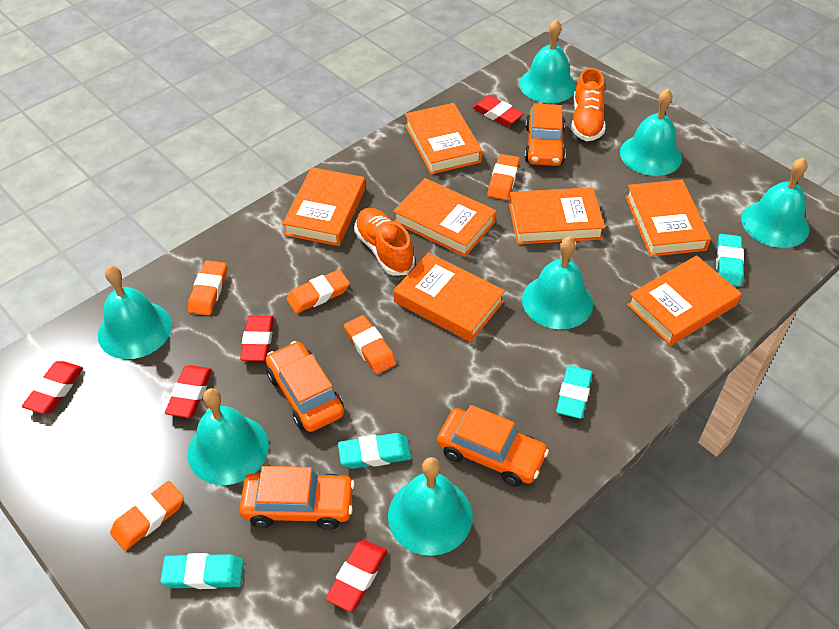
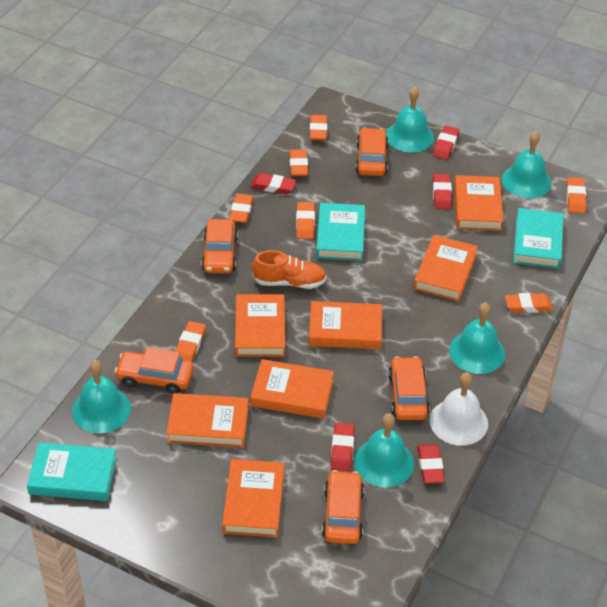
orange car: [239,466,355,530] [266,341,344,432] [437,405,549,487] [524,103,566,166] = 4 -> [114,347,194,394] [201,219,238,273] [322,470,364,544] [356,128,388,176] [388,356,430,420] = 5
orange eraser: [110,481,184,551] [188,260,227,316] [286,269,350,314] [344,315,396,374] [488,154,520,200] = 5 -> [175,321,206,362] [229,194,254,223] [290,149,308,176] [296,202,315,239] [310,115,327,141] [505,293,553,313] [566,177,586,213] = 7
orange shoe: [354,208,415,276] [571,68,606,141] = 2 -> [252,250,327,289] = 1
turquoise bell: [98,266,172,359] [188,388,269,485] [388,457,473,556] [519,19,576,103] [522,237,593,329] [620,89,682,176] [741,158,809,248] = 7 -> [72,360,131,433] [354,413,414,487] [386,87,434,152] [449,303,505,374] [502,131,551,198] = 5
turquoise book: none = 0 -> [27,442,117,501] [316,203,365,261] [513,208,564,269] = 3
turquoise eraser: [160,553,244,589] [338,433,411,469] [556,366,592,419] [716,234,744,287] = 4 -> none = 0
white bell: none = 0 -> [430,373,488,446] = 1

